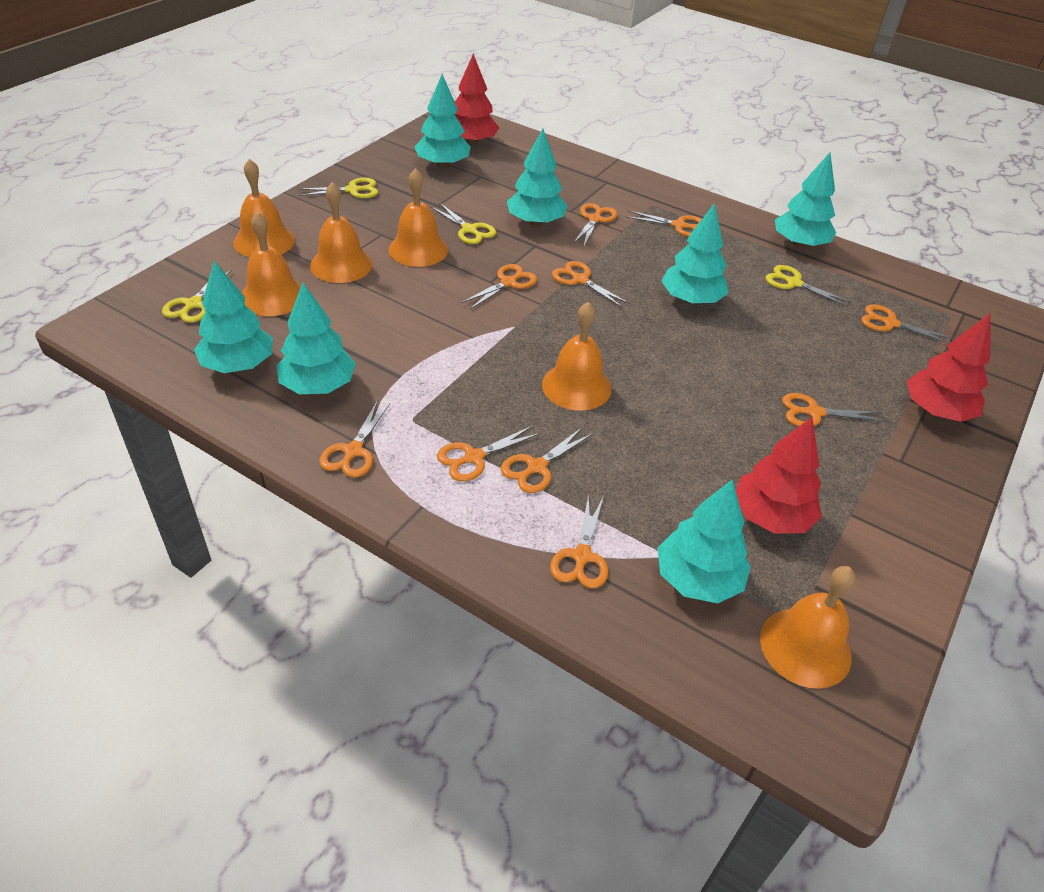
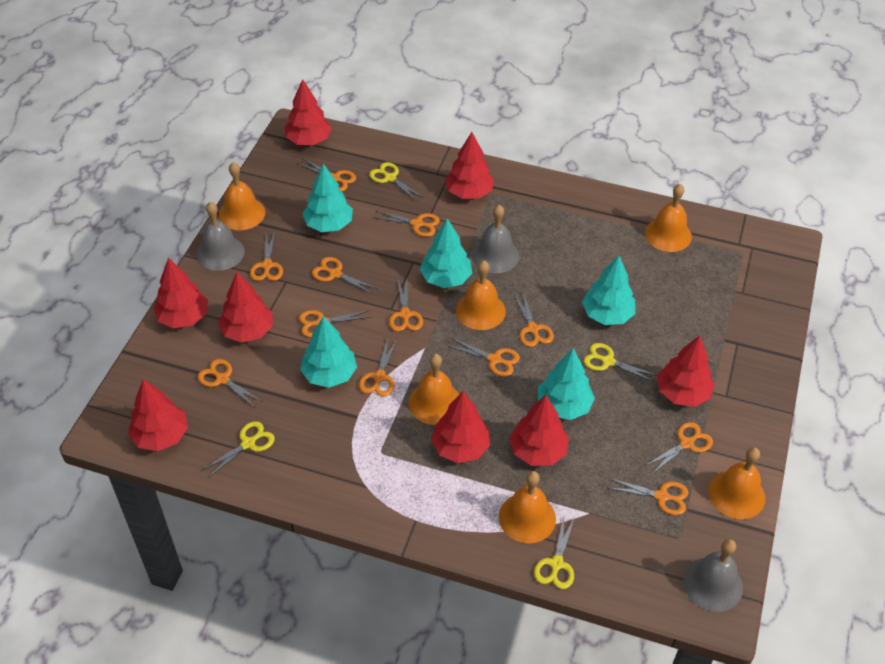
grey bell: none = 0 -> [196,202,245,271] [472,205,519,273] [683,539,743,612] = 3
orange scissors: [319,402,390,477] [437,425,540,482] [461,264,537,309] [501,428,593,493] [550,494,608,589] [552,261,630,307] [573,203,617,246] [625,210,702,237] [782,393,886,426] [861,304,955,344] = 10 -> [198,359,262,407] [250,231,283,281] [297,158,356,192] [299,310,371,337] [312,257,378,294] [359,338,397,397] [373,210,440,237] [389,280,423,332] [447,338,520,376] [514,293,554,347] [608,478,689,515] [645,422,713,474] = 12
red tree: [455,54,499,145] [735,417,822,534] [907,313,991,422] = 3 -> [128,379,188,451] [153,257,208,328] [218,272,273,343] [285,79,332,145] [431,391,490,463] [445,132,494,199] [509,395,569,466] [657,336,714,407] = 8
turquoise tree: [194,261,273,373] [276,282,356,394] [415,74,471,168] [507,129,567,226] [658,480,751,603] [661,203,729,305] [775,152,836,248] = 7 -> [300,316,357,388] [302,164,353,232] [420,218,472,288] [538,348,595,420] [582,256,636,325] = 5

